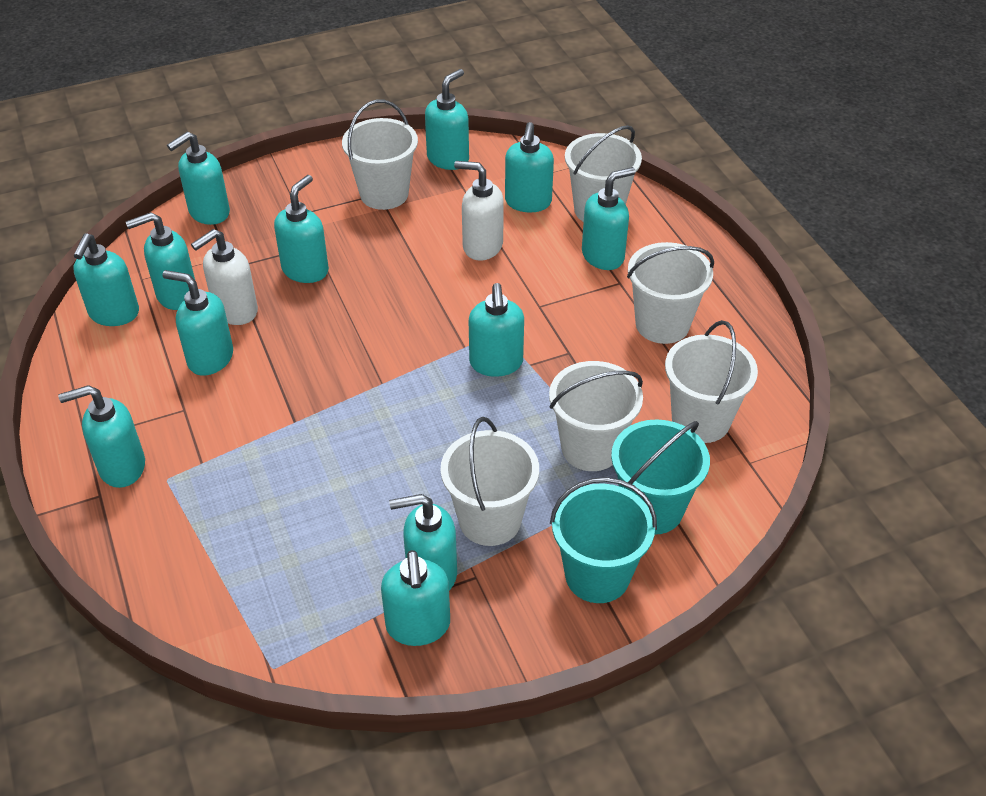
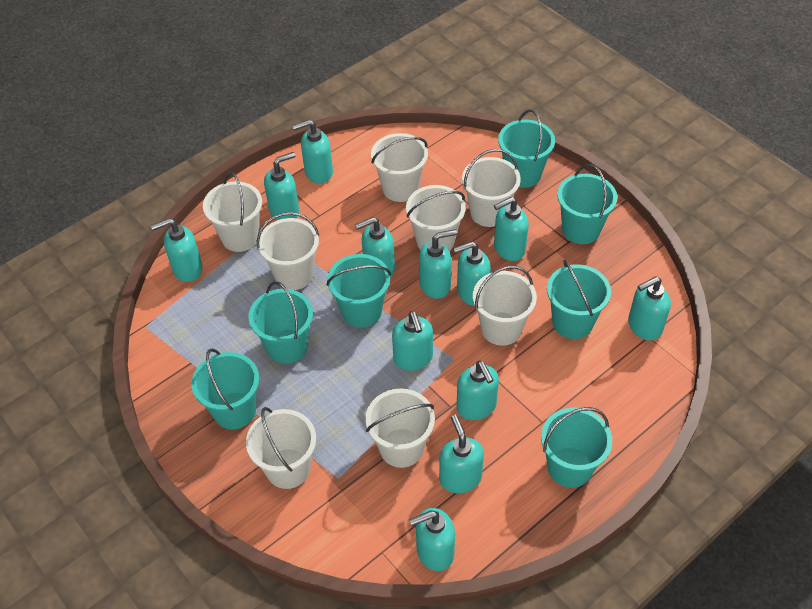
turquoise bucket: [550,477,657,603] [611,419,710,535] = 2 -> [191,348,259,429] [248,281,313,364] [327,254,391,328] [498,109,555,188] [541,407,612,488] [547,260,611,339] [557,164,617,244] = 7
white bucket: [342,100,418,210] [440,417,539,546] [549,361,643,471] [565,125,642,222] [627,242,714,344] [665,320,758,443] = 6 -> [203,172,262,252] [246,407,316,489] [257,212,319,290] [365,389,435,468] [371,133,428,202] [406,185,466,251] [462,149,521,227] [473,266,537,346] = 8
white soap dispenser: [191,229,258,325] [454,161,504,261] = 2 -> none = 0

